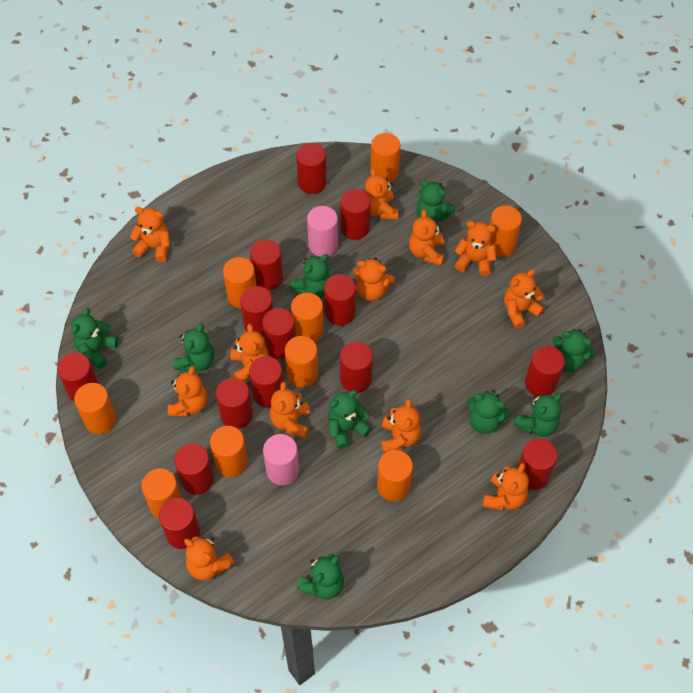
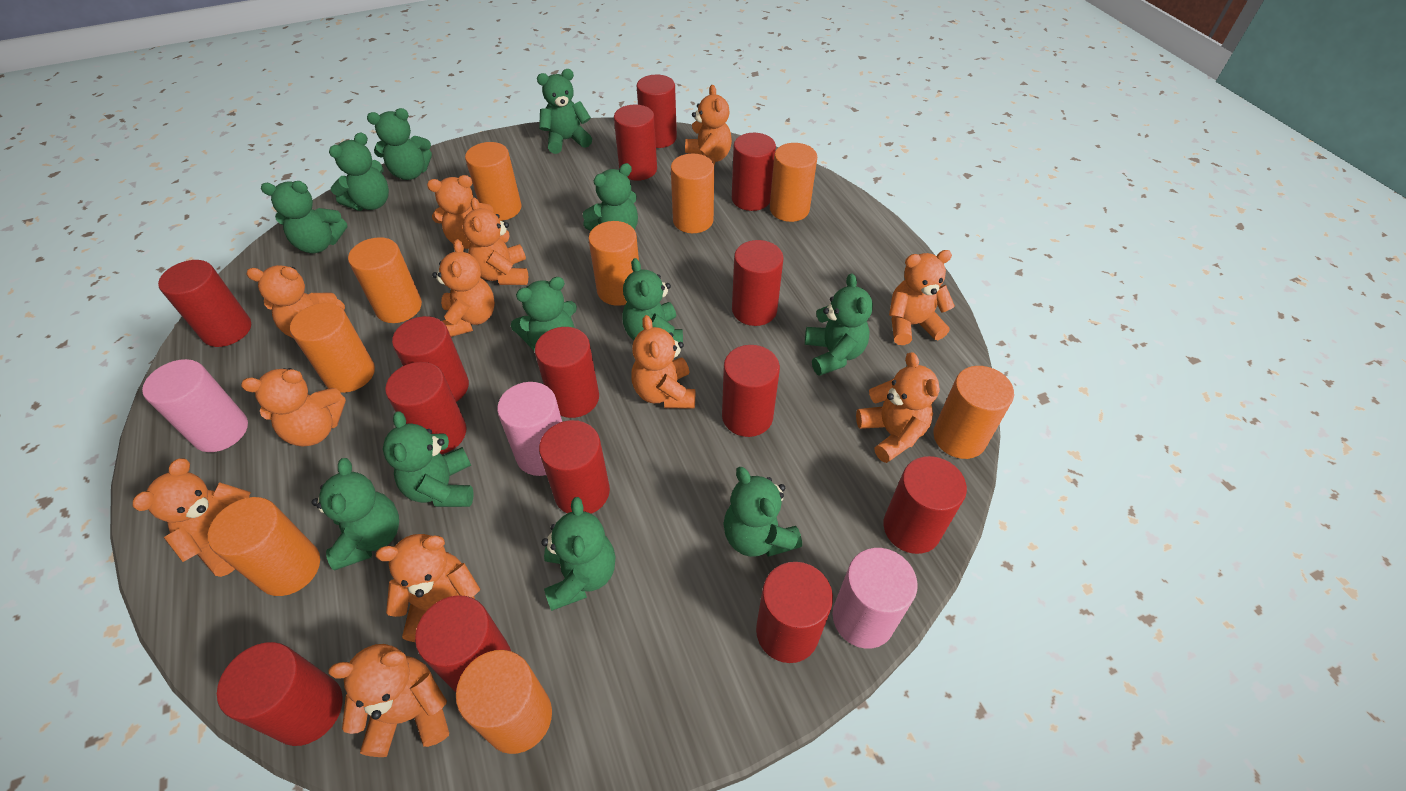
green teddy bear: [71,308,118,369] [174,323,214,372] [291,254,330,298] [297,554,344,600] [328,390,372,449] [416,180,455,222] [467,390,511,434] [513,393,562,437] [552,329,596,372] = 9 -> [261,181,347,253] [312,458,399,570] [329,132,389,211] [367,108,432,180] [383,411,473,507] [511,277,577,351] [537,69,592,154] [541,497,616,611] [583,163,638,231] [622,258,683,343] [723,467,802,557] [805,274,873,376] = 12
pink cylinder: [263,434,299,485] [307,206,338,257] = 2 -> [142,359,248,452] [497,382,562,476] [833,548,918,649] = 3

